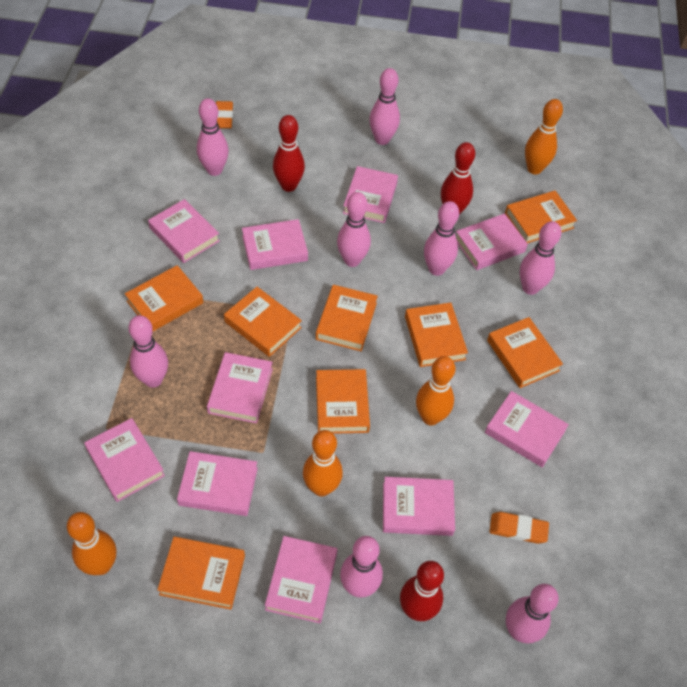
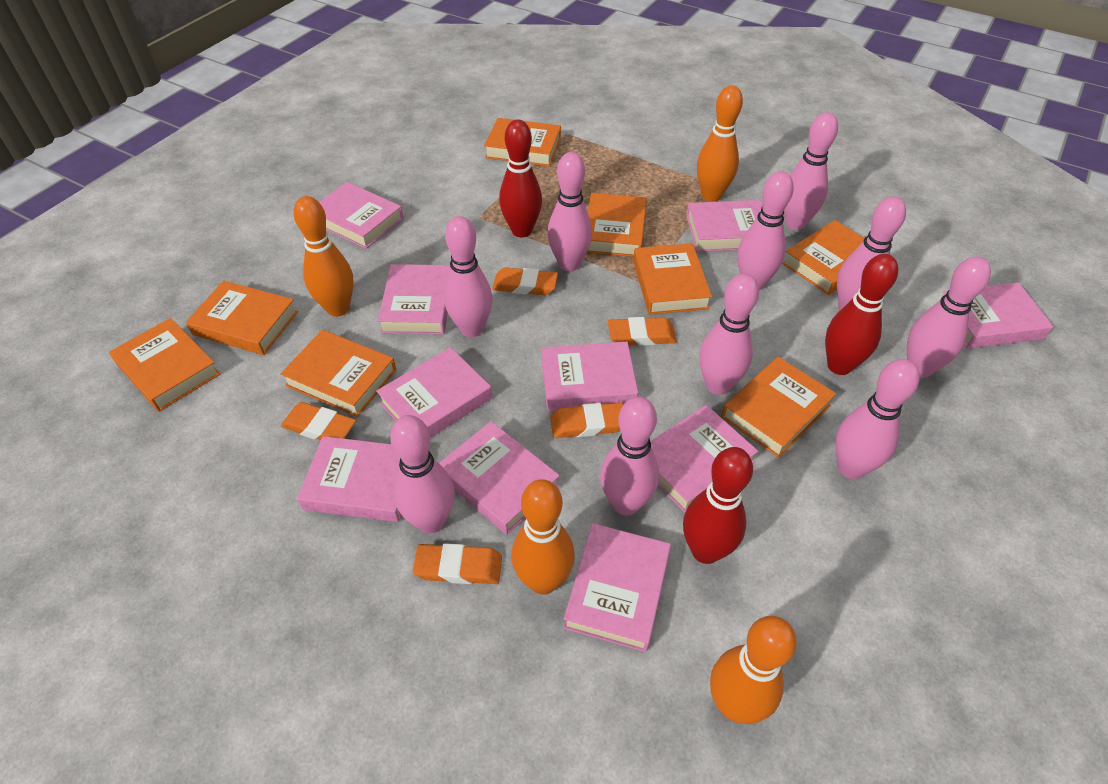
orange eraser: [216,101,233,129] [489,512,549,544] = 2 -> [281,402,356,440] [413,543,502,584] [492,267,558,295] [550,402,624,438] [608,317,677,346] = 5
pink bowling pin: [129,315,168,388] [197,98,229,176] [337,192,371,267] [340,536,383,598] [369,68,400,145] [424,201,459,276] [506,584,559,644] [520,221,561,295] = 8 -> [390,415,455,533] [444,216,492,337] [547,152,592,271] [600,397,659,516] [699,273,759,395] [737,171,794,290] [784,112,838,230] [835,359,919,479] [837,196,906,310] [907,257,991,378] = 10

